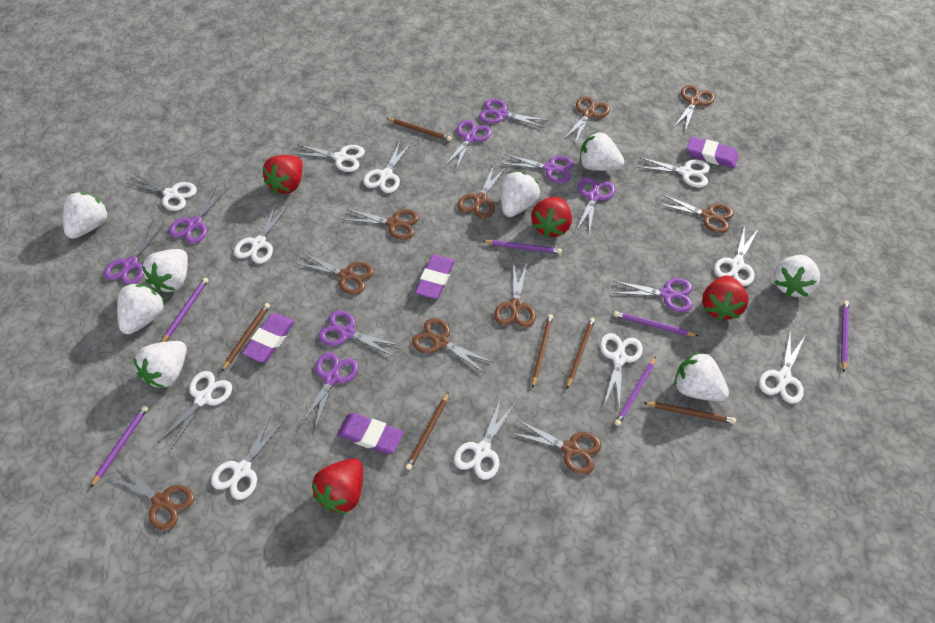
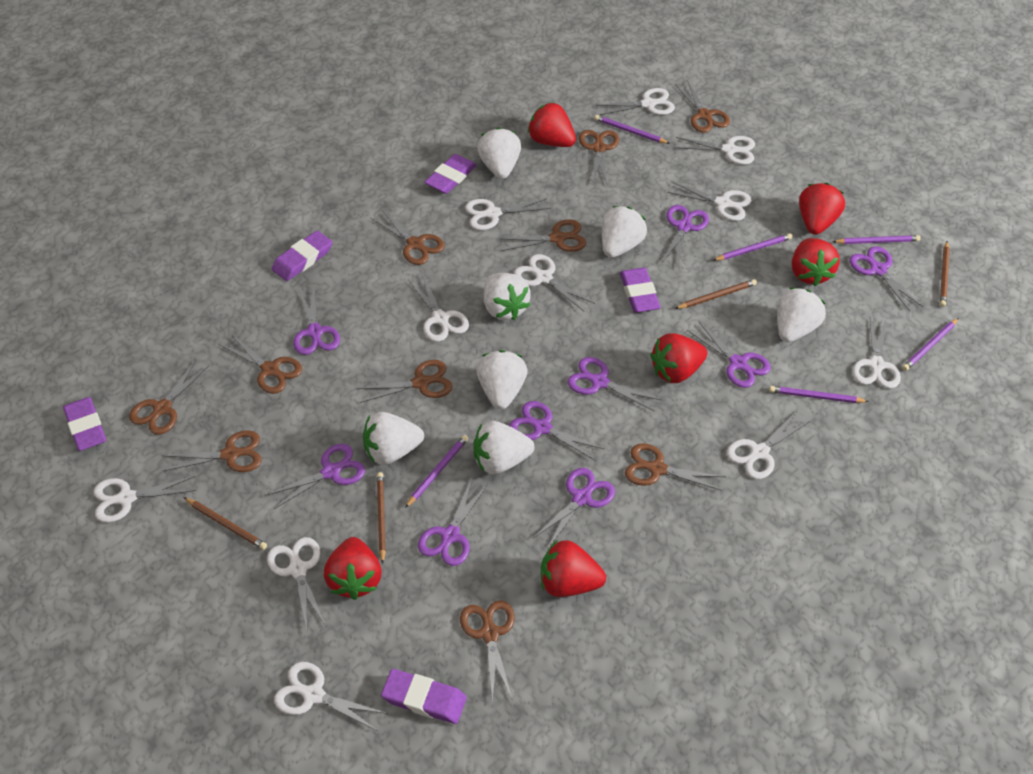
brown pencil: [221,303,270,372] [386,118,452,141] [405,392,449,470] [532,314,553,388] [567,317,595,389] [643,402,736,424] = 6 -> [184,497,267,550] [377,472,386,564] [675,279,757,309] [940,241,950,307] = 4
purple eraser: [242,313,295,363] [337,413,403,454] [415,255,455,299] [687,137,738,168] = 4 -> [63,397,106,451] [272,231,332,281] [381,669,467,724] [424,154,477,194] [620,268,661,313] = 5
red strawberry: [262,155,303,194] [312,458,363,514] [531,197,572,238] [702,275,749,321] = 4 -> [324,537,382,600] [528,102,576,147] [541,540,606,597] [650,333,707,383] [792,238,840,286] [799,183,845,235] = 6
white strawberry: [63,192,108,239] [117,283,165,334] [133,341,187,388] [142,249,188,293] [501,172,540,217] [580,132,624,171] [674,352,729,401] [774,255,820,297] = 8 -> [363,412,424,465] [473,421,534,474] [476,350,528,410] [477,127,521,179] [484,273,531,320] [602,206,647,258] [777,288,826,342] = 7

